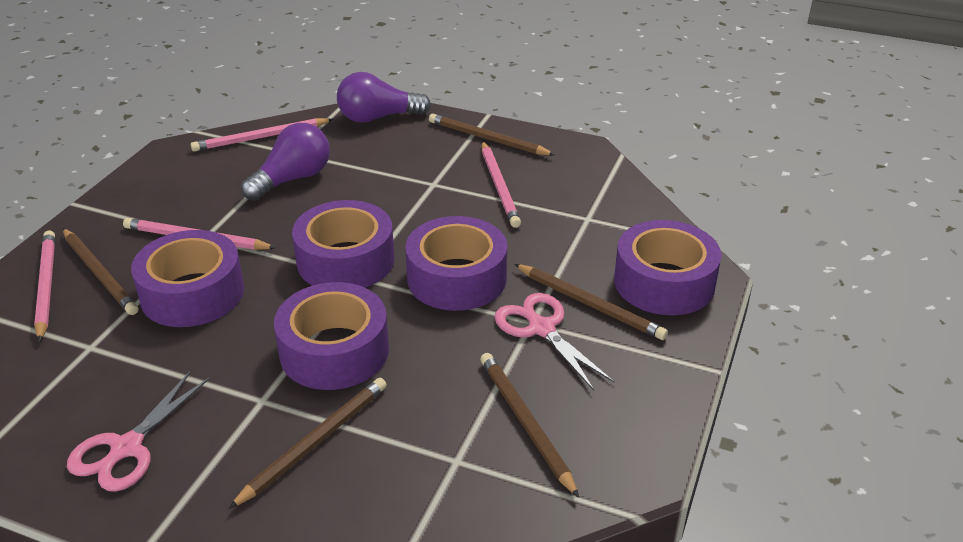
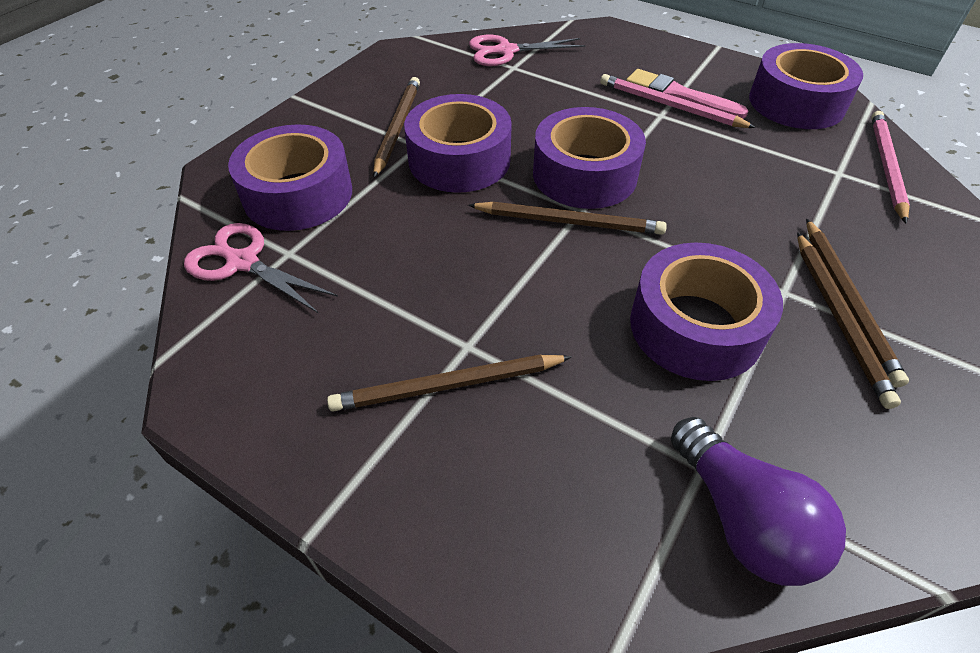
pink brush: none = 0 -> [626,69,748,119] = 1
pink pencil: [34,230,55,342] [123,218,276,250] [191,118,333,152] [482,141,521,228] = 4 -> [600,74,756,128] [871,111,910,224] = 2
purple light bulb: [241,123,330,201] [337,72,431,123] = 2 -> [671,417,846,586] = 1

